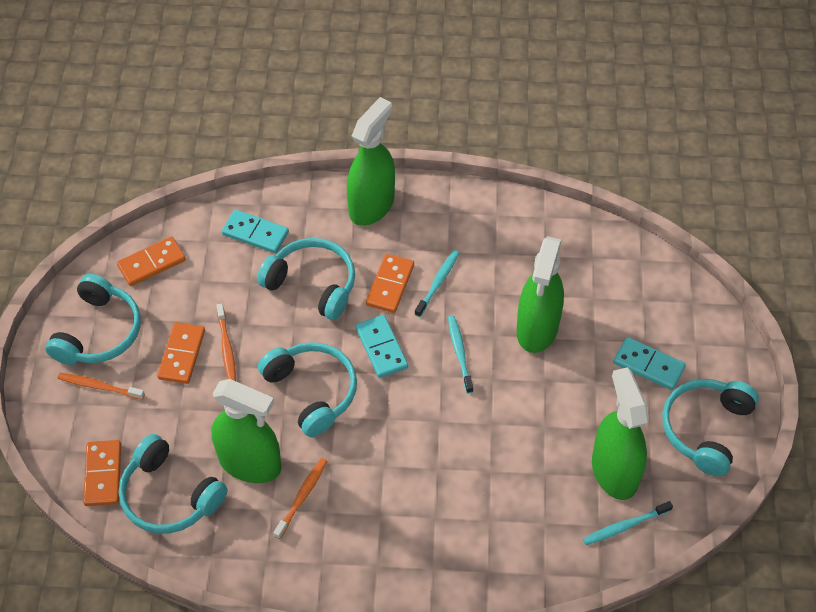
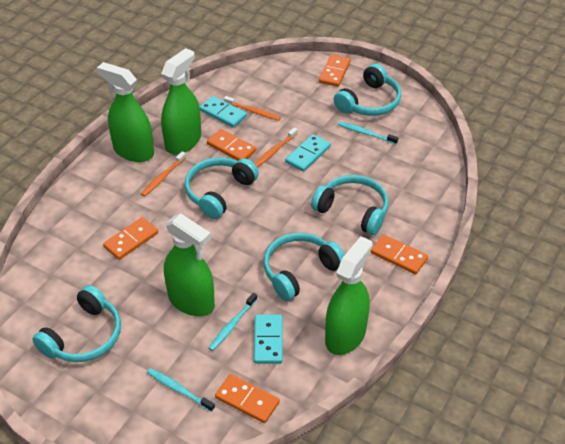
orange domino: [83,440,121,506] [117,236,186,286] [157,322,205,384] [366,254,414,313] = 4 -> [103,217,158,260] [207,129,256,161] [215,374,280,423] [319,54,351,87] [371,234,428,275] = 5

